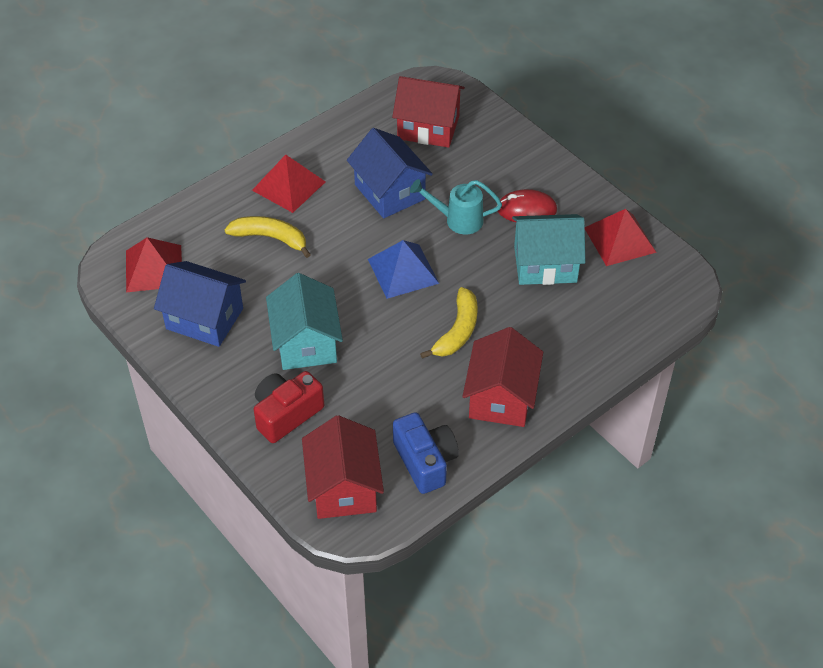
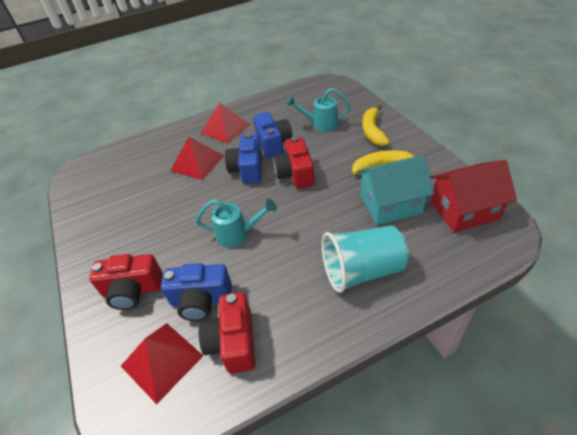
blue camera: [393,412,459,494] = 1 -> [161,263,232,321] [225,133,262,184] [253,112,293,158] = 3
blue house: [154,261,246,347] [347,128,433,218] = 2 -> none = 0
blue pyramid: [368,240,439,299] = 1 -> none = 0
red camera: [254,371,324,443] = 1 -> [89,254,163,310] [199,292,255,374] [273,136,315,189] = 3
red house: [302,415,384,519] [392,76,465,148] [462,327,543,427] = 3 -> [430,160,517,233] = 1
red mouse: [498,189,557,222] = 1 -> none = 0
turquoise cup: none = 0 -> [322,225,408,293] = 1
turquoise house: [266,273,343,370] [512,214,585,285] = 2 -> [357,155,434,225] = 1
turquoise watering can: [410,179,502,234] = 1 -> [196,199,277,248] [286,88,351,132] = 2

